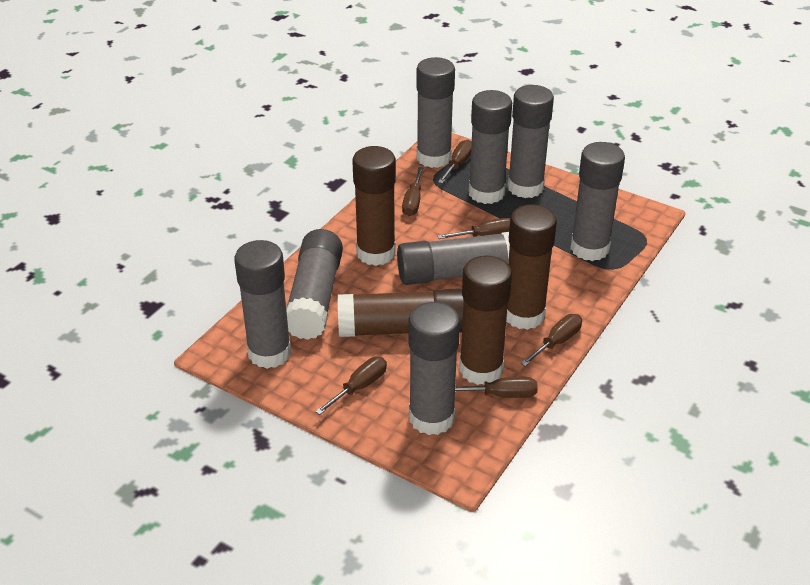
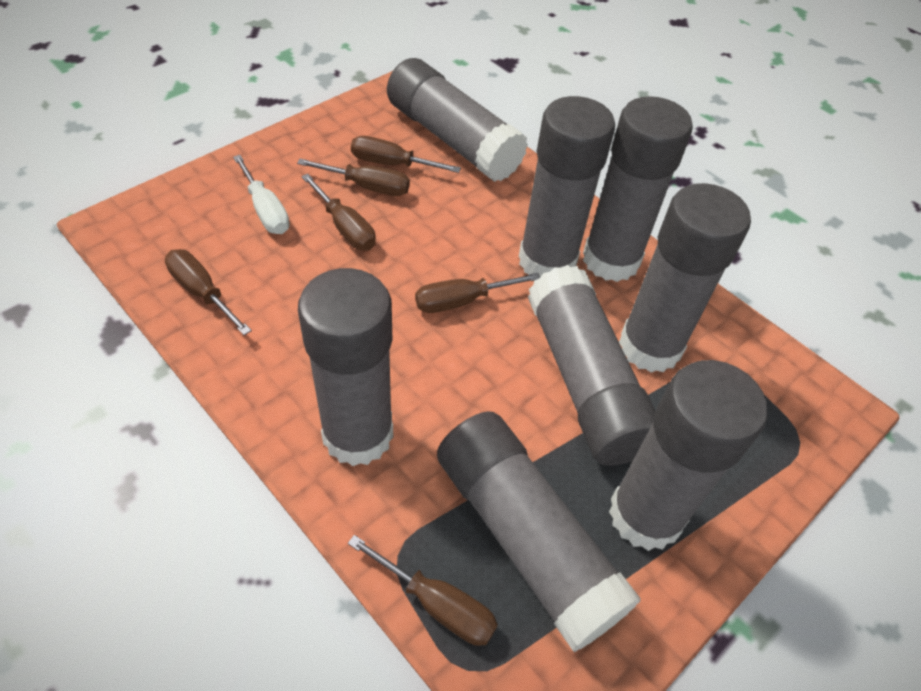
brown glue stick: [337,288,464,337] [352,146,396,266] [460,256,512,385] [506,204,557,330] = 4 -> none = 0
white screwdriver: none = 0 -> [233,155,290,234] = 1

